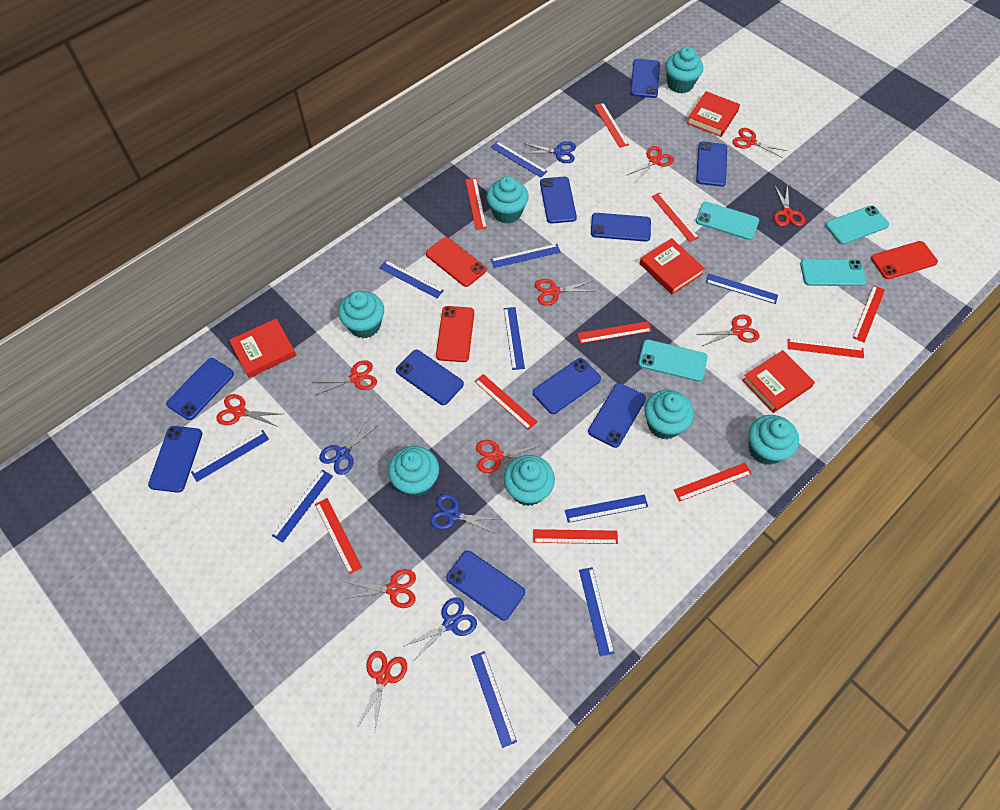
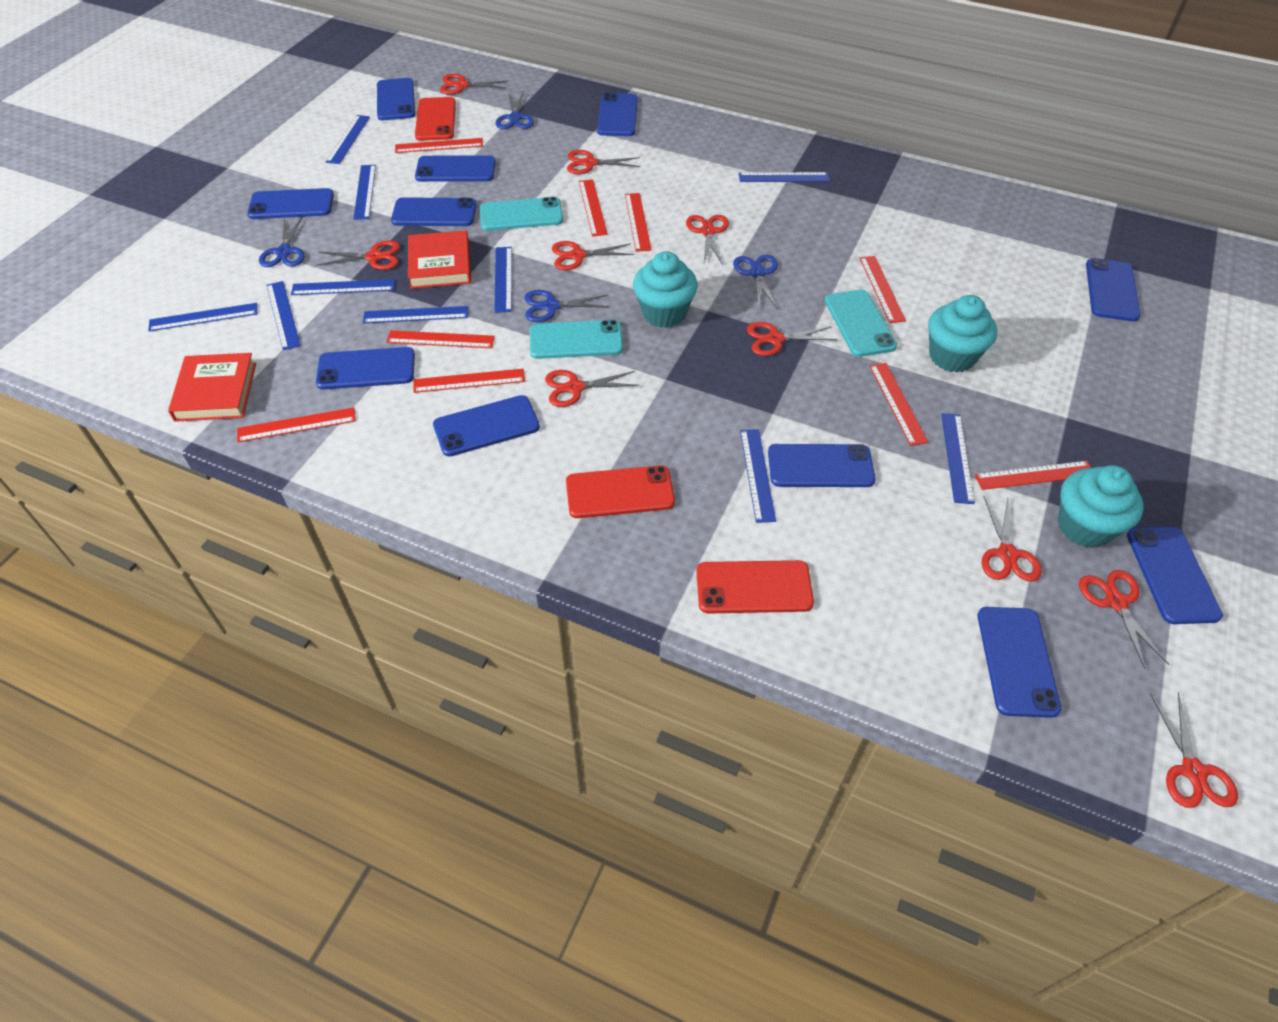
blue phone: [148,426,202,493] [166,358,234,420] [396,350,464,405] [446,551,525,620] [533,358,601,414] [540,177,577,223] [588,383,646,448] [591,213,651,242] [630,59,660,98] [696,142,727,187] = 10 -> [247,188,334,219] [316,347,415,390] [377,78,415,120] [391,197,477,226] [415,155,496,182] [433,395,540,457] [597,93,638,136] [768,444,876,487] [977,607,1061,718] [1086,258,1140,321] [1127,527,1223,624] = 11
red book: [229,319,296,378] [639,238,705,295] [687,91,740,137] [742,350,815,413] = 4 -> [168,353,256,422] [408,230,471,289] = 2
red ruler: [315,498,362,574] [465,178,487,230] [474,374,537,430] [533,529,618,544] [577,321,651,344] [594,103,629,148] [651,192,699,242] [674,463,752,502] [788,339,864,358] [852,285,885,343] = 10 -> [237,407,356,442] [386,330,495,348] [395,138,483,153] [413,369,525,393] [578,179,608,236] [625,193,652,252] [860,256,906,323] [870,363,928,446] [975,461,1091,490] = 9
turquoise cupcake: [338,291,384,338] [388,446,439,497] [486,176,529,224] [504,455,555,506] [644,390,694,439] [665,47,703,93] [748,415,799,465] = 7 -> [633,251,698,328] [928,295,997,373] [1058,465,1144,548] = 3
turquoise phone: [638,340,708,382] [696,202,759,240] [800,259,867,286] [825,205,889,244] = 4 -> [480,197,563,231] [530,320,623,359] [825,289,897,357] = 3

